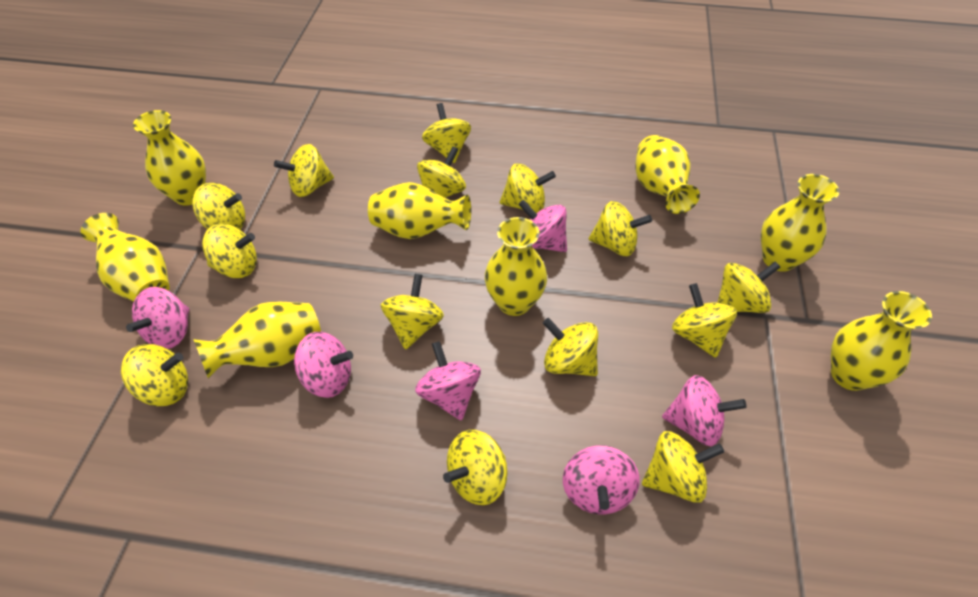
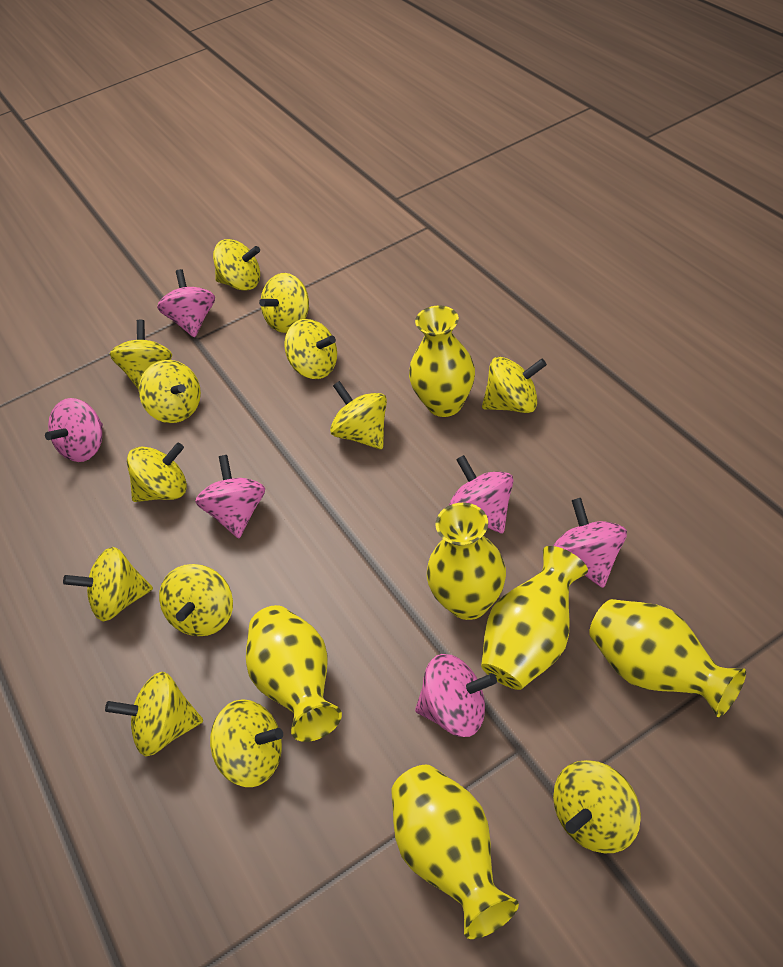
yellow spinning top: [121,344,188,406] [192,183,245,230] [202,224,257,278] [274,144,334,197] [381,274,444,350] [417,146,466,198] [422,103,471,163] [443,430,508,505] [500,163,556,213] [543,318,598,376] [589,201,652,256] [642,431,724,503] [672,283,737,358] [717,262,780,313] = 14 -> [63,547,153,621] [105,672,203,757] [110,320,172,390] [127,443,187,502] [139,360,201,423] [159,564,233,636] [210,699,283,787] [213,239,260,291] [259,273,309,333] [284,319,337,379] [330,381,387,449] [482,357,547,413] [553,760,641,853] = 13
yellow vase: [80,213,170,302] [133,110,206,206] [193,302,321,379] [368,182,471,239] [485,217,547,316] [635,135,700,214] [761,174,839,272] [831,291,932,391] = 8 -> [246,605,342,742] [391,765,519,939] [409,306,475,417] [427,503,506,620] [481,546,588,690] [589,599,746,717] = 6

